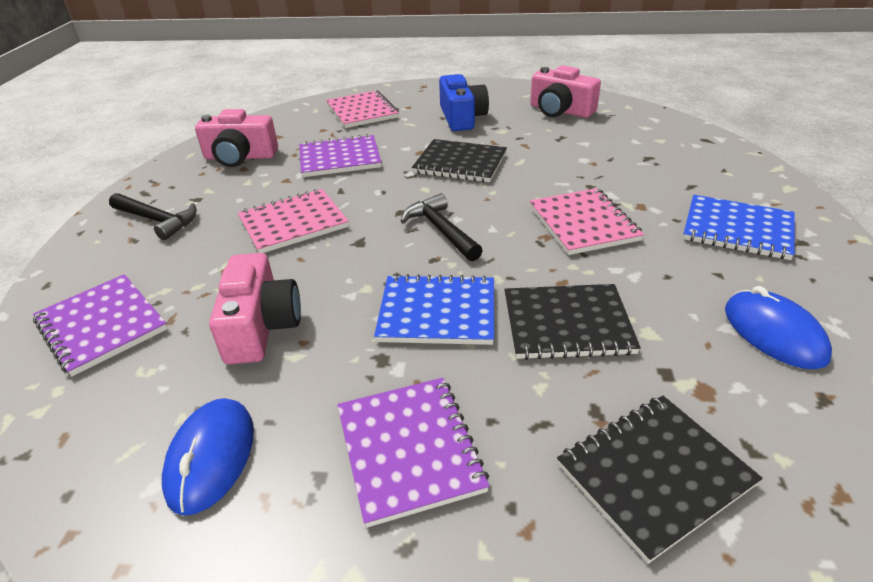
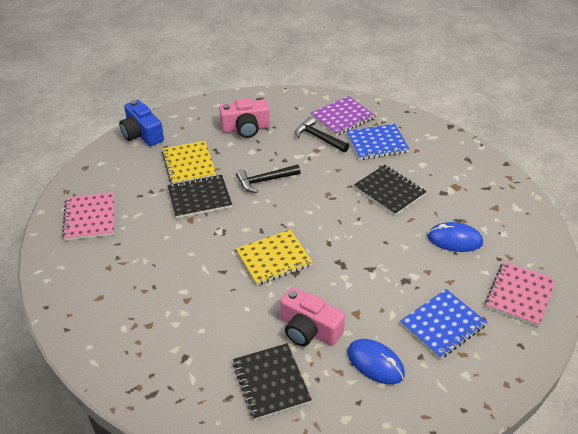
pink camera: [195,109,278,167] [209,253,301,364] [530,65,601,118] = 3 -> [219,98,270,138] [280,287,345,346] = 2
pink notebook: [238,189,349,253] [326,90,399,128] [530,188,644,255] = 3 -> [62,192,114,240] [485,261,555,327] = 2
purple notebook: [33,274,168,376] [299,134,381,177] [337,378,489,528] = 3 -> [311,96,375,136] = 1
yellow notebook: none = 0 -> [162,141,217,184] [236,230,313,285] = 2

